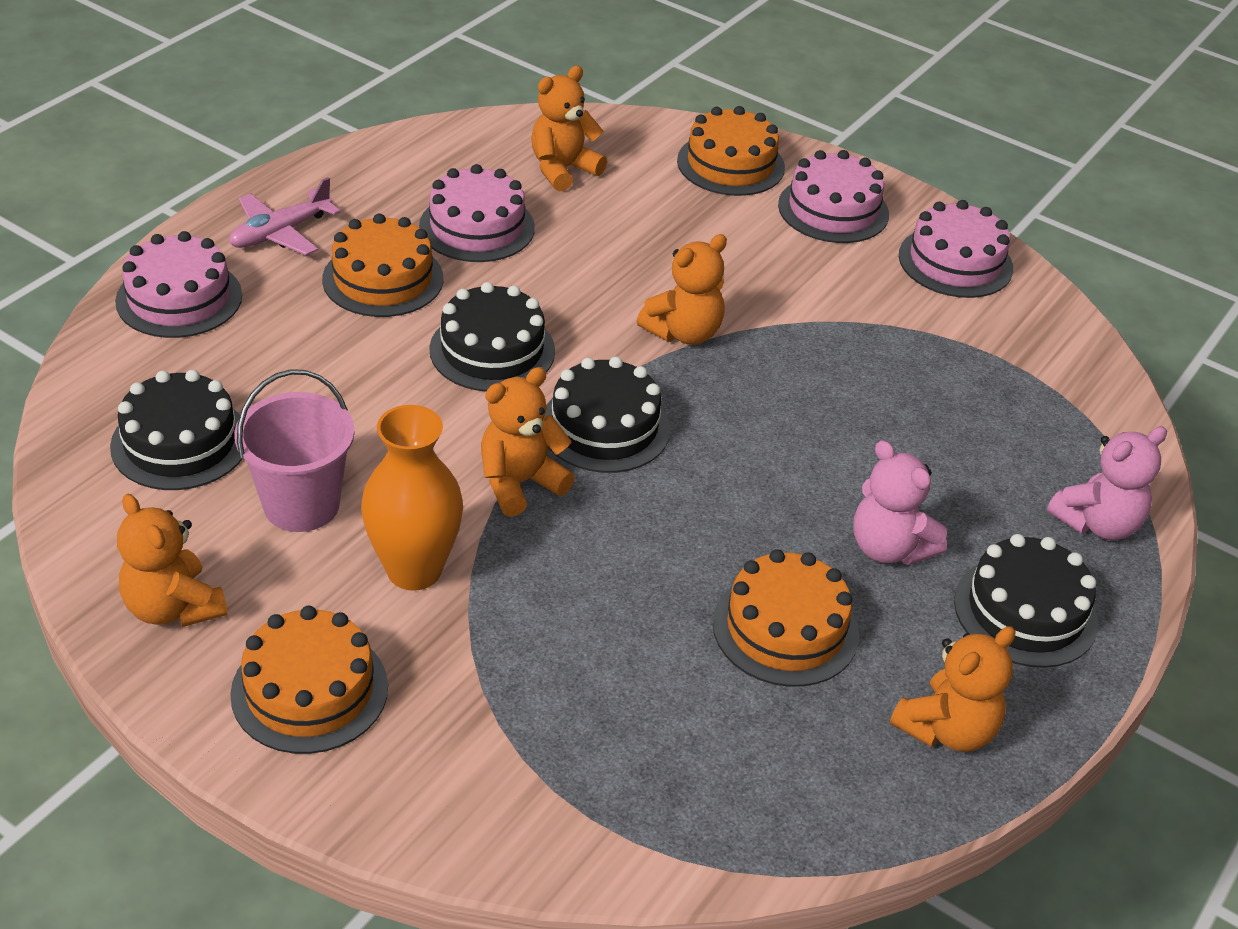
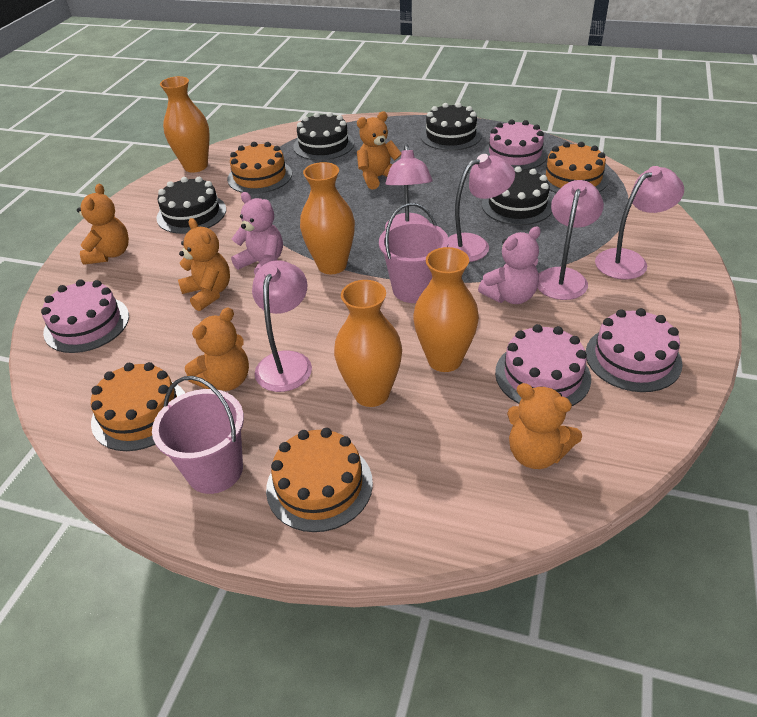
orange vase: [361,405,463,591] = 1 -> [160,76,210,173] [300,162,355,274] [334,280,402,407] [413,247,479,372] = 4
pink bucket: [234,369,355,532] = 1 -> [152,376,244,494] [379,203,449,303] = 2
pink lamp: none = 0 -> [252,260,312,392] [385,144,433,229] [448,154,515,262] [538,180,604,300] [595,166,684,280] = 5
pink plane: [229,177,341,255] = 1 -> none = 0

